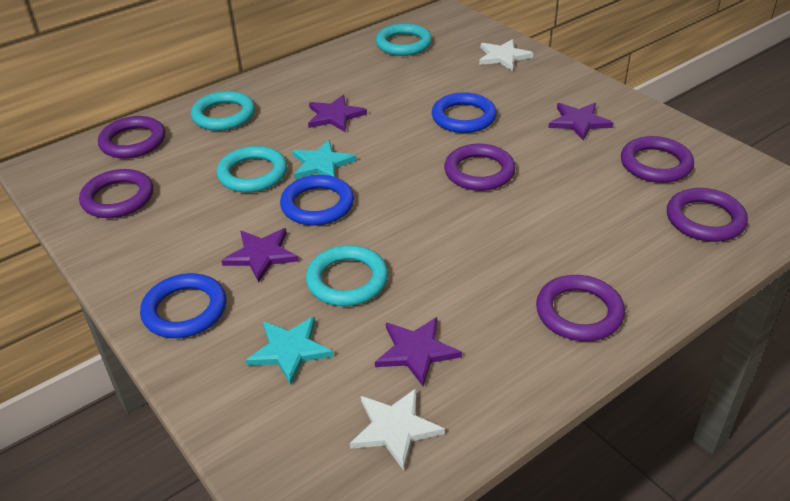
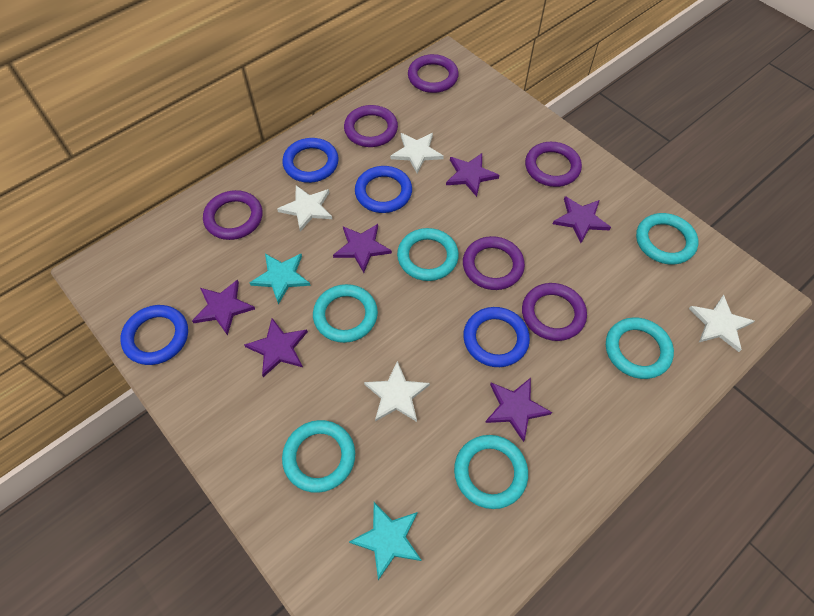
blue ring: [140,273,226,338] [280,175,354,226] [432,92,497,133] = 3 -> [120,305,188,365] [282,138,339,183] [355,166,412,213] [463,307,530,367] = 4
purple star: [221,228,299,282] [308,95,367,132] [375,317,462,386] [549,103,613,141] = 4 -> [192,279,255,336] [244,318,308,377] [333,224,392,273] [446,153,499,197] [485,378,552,442] [553,196,611,243] = 6
turquoise ring: [191,91,255,131] [217,146,287,193] [306,245,388,306] [376,23,432,56] = 4 -> [282,420,355,493] [313,284,378,343] [397,228,459,281] [454,435,528,509] [606,317,674,379] [636,213,698,265] = 6
white star: [350,388,445,471] [479,39,534,71] = 2 -> [277,185,332,232] [364,361,430,422] [390,133,444,173] [689,295,754,352] = 4

